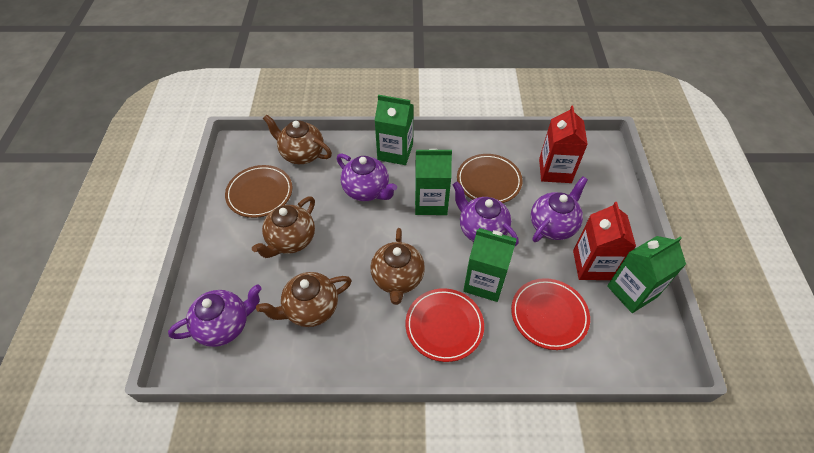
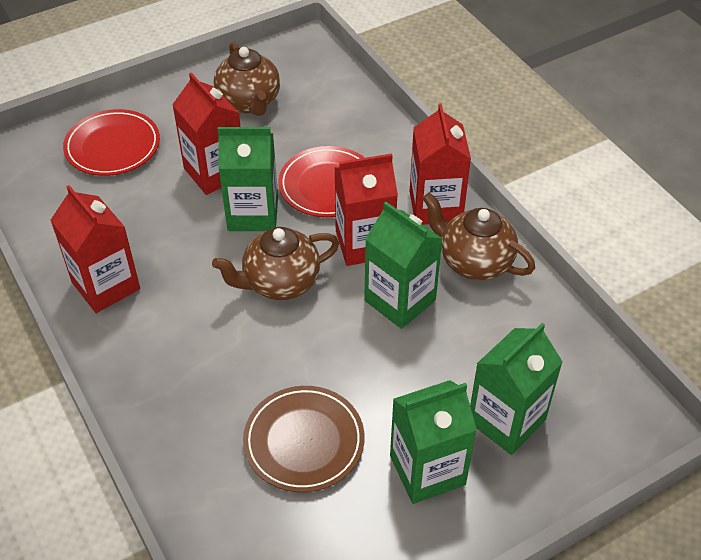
brown plate: [225,165,292,218] [457,154,523,203] = 2 -> [243,386,365,492] = 1
brown teapot: [252,196,315,258] [256,272,352,327] [263,114,332,164] [371,228,425,305] = 4 -> [212,227,339,300] [214,41,280,116] [422,193,535,280] = 3
purple teapot: [168,284,262,347] [337,153,397,201] [453,181,519,246] [531,176,588,242] = 4 -> none = 0
red carton: [539,106,588,183] [573,202,636,280] = 2 -> [51,185,140,313] [172,73,240,195] [334,154,398,266] [410,103,471,225] = 4

